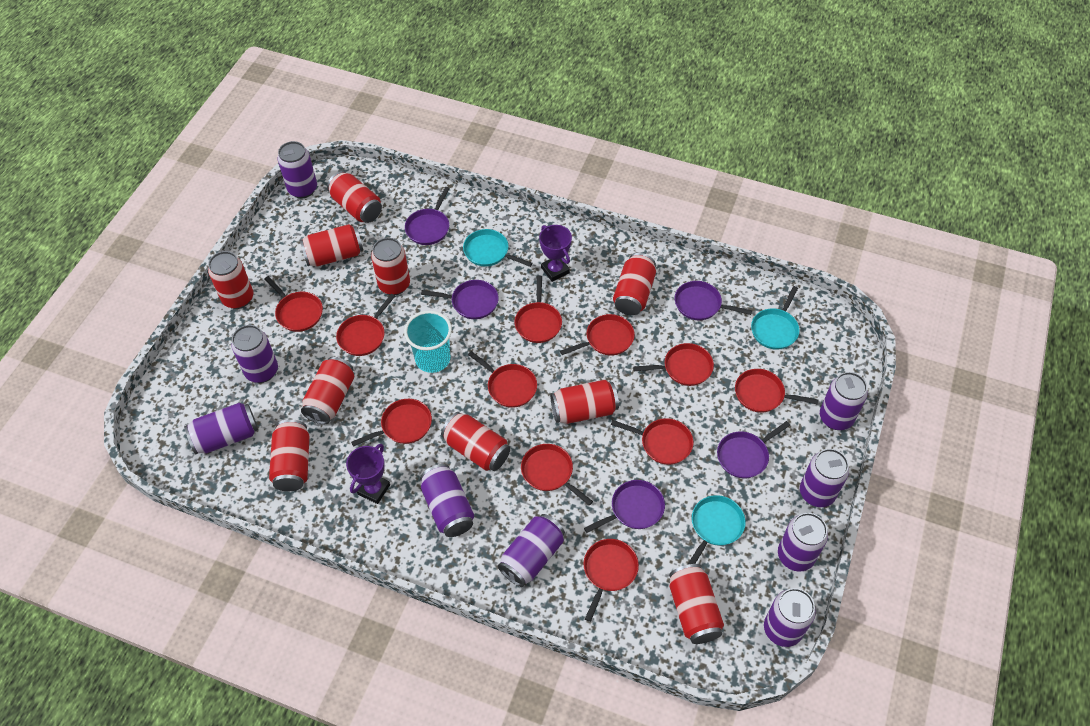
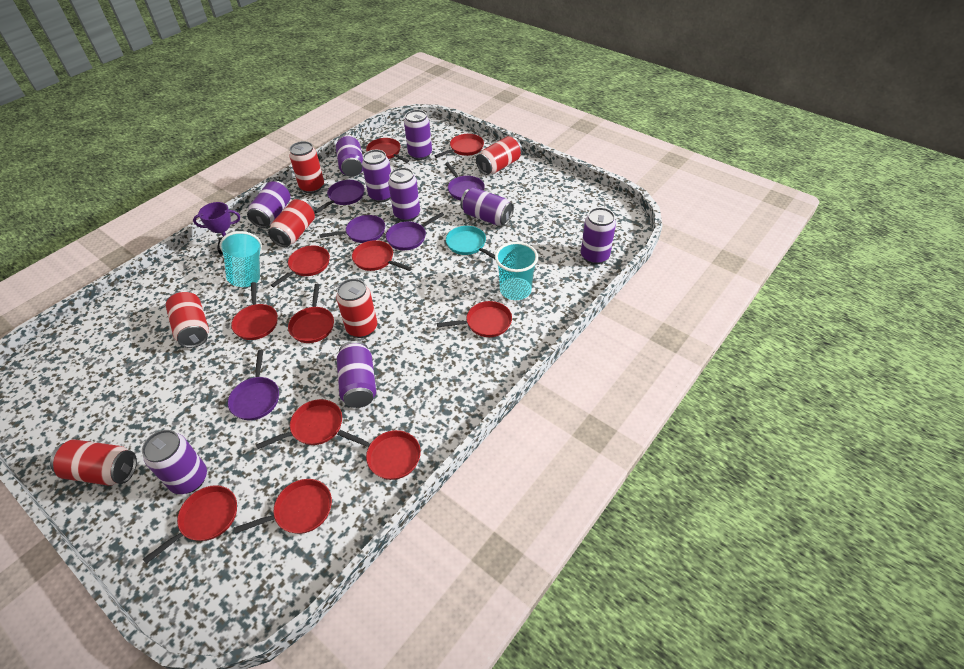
purple trophy: [346,444,390,504] [539,225,572,282] = 2 -> [193,202,240,254] = 1
red can: [208,251,253,309] [269,419,309,491] [300,224,363,267] [301,357,354,424] [327,171,382,223] [371,238,410,295] [441,412,510,471] [550,380,619,424] [613,253,656,315] [669,564,724,644] = 10 -> [50,439,137,486] [166,291,209,348] [268,199,315,247] [289,141,324,193] [336,278,377,338] [476,136,522,175] = 6
turquoise cup: [404,311,452,373] = 1 -> [220,231,262,287] [495,242,538,300] = 2
turquoise pan: [463,229,533,267] [687,495,746,565] [751,286,800,350] = 3 -> [446,226,495,259] = 1

